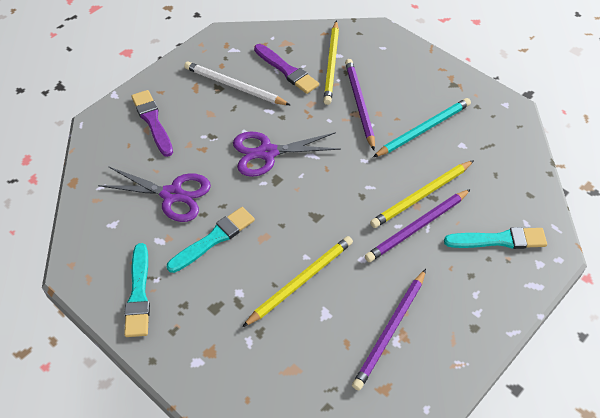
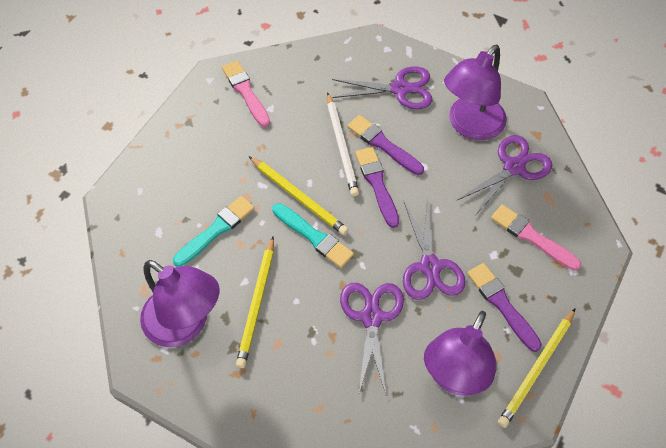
pink brush: none = 0 -> [222,60,270,127] [491,205,581,271] = 2
purple brush: [131,90,173,157] [254,44,319,94] = 2 -> [347,115,424,175] [355,147,399,228] [467,263,542,352] = 3
purple lamp: none = 0 -> [140,260,219,347] [424,311,496,396] [444,45,507,140] = 3
purple pencil: [345,59,375,151] [352,269,426,390] [365,189,471,262] = 3 -> none = 0
purple scissors: [98,166,211,222] [233,132,341,177] = 2 -> [332,66,433,109] [340,283,404,396] [403,198,466,300] [456,135,552,217] = 4
turquoise brush: [124,243,150,337] [167,207,255,273] [444,227,547,249] = 3 -> [173,196,255,267] [272,203,354,268] = 2
turquoise pencil: [373,98,471,157] = 1 -> none = 0

